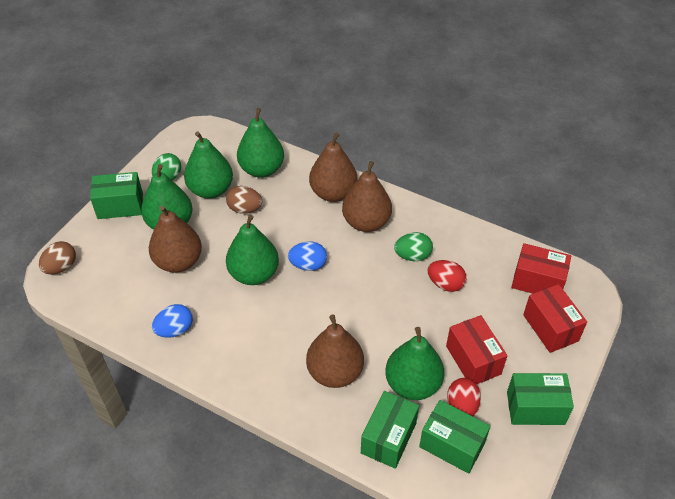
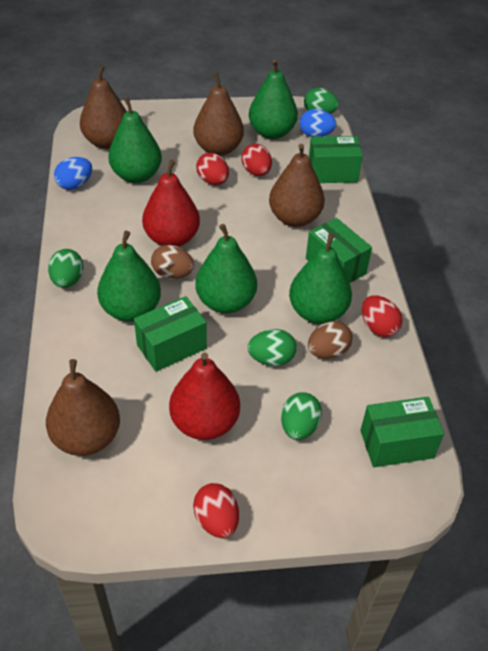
green egg: [152,153,181,181] [394,232,433,261] = 2 -> [48,249,84,288] [247,329,297,366] [281,392,322,440] [304,88,339,114] = 4
red box: [446,315,507,384] [511,243,571,294] [523,284,587,353] = 3 -> none = 0
red egg: [427,260,466,292] [447,378,481,416] = 2 -> [193,483,239,538] [196,153,229,185] [241,144,272,176] [362,295,402,337] = 4
red pear: none = 0 -> [142,160,200,247] [169,352,240,440] = 2

